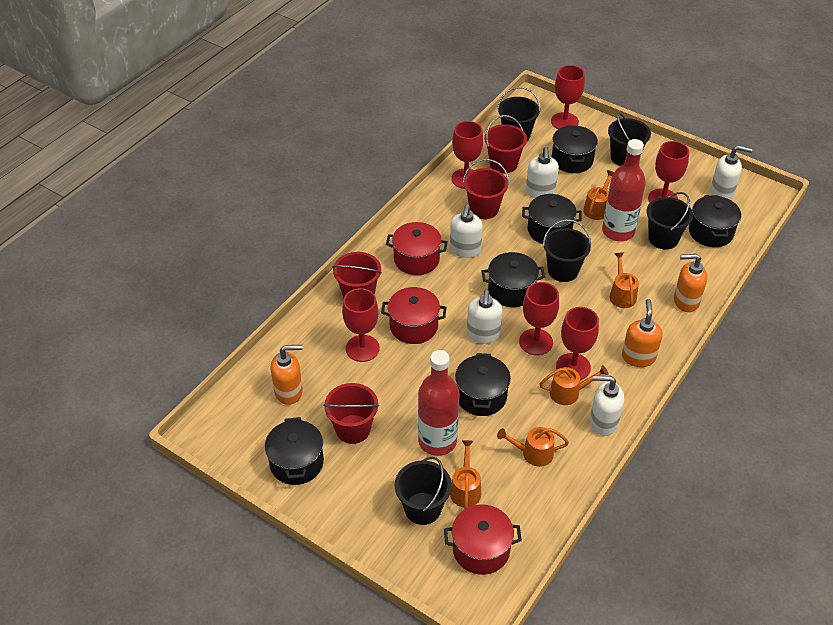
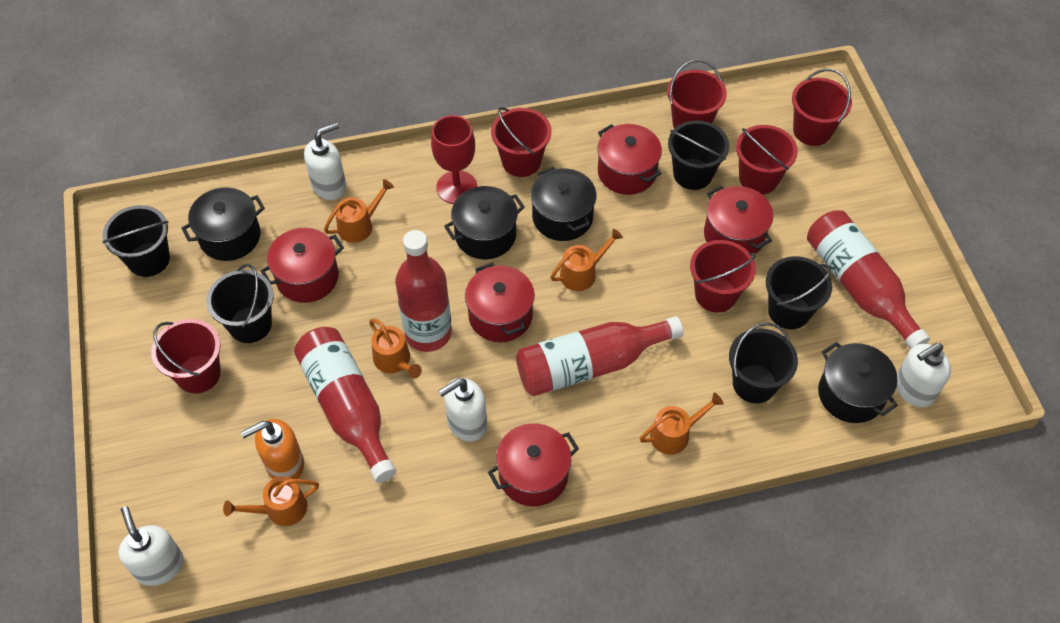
black pot: [265,417,324,485] [455,353,511,416] [482,252,545,307] [522,194,582,244] [552,125,598,173] [689,195,741,247] = 6 -> [181,187,265,261] [444,186,525,259] [531,167,597,241] [818,342,898,423] = 4
orange soap dispenser: [271,345,303,405] [622,299,663,367] [674,254,707,312] = 3 -> [241,419,304,479] = 1
red bottle: [418,350,459,456] [602,139,646,241] = 2 -> [294,327,396,483] [395,230,452,352] [516,316,683,396] [807,210,930,349] = 4
red bucket: [323,383,379,444] [332,252,382,298] [463,159,509,219] [484,115,527,173] = 4 -> [151,319,221,393] [491,107,552,177] [667,60,727,128] [690,240,756,313] [736,125,798,194] [792,69,852,146] = 6
red goblet: [342,288,380,362] [451,121,483,189] [519,282,559,355] [551,65,585,129] [556,307,599,380] [648,141,689,202] = 6 -> [431,115,477,204] = 1
red pot: [381,287,447,344] [386,222,448,275] [444,504,522,575] = 3 -> [260,228,344,303] [465,262,535,342] [488,423,579,506] [598,124,662,195] [704,185,773,256] = 5
white soap dispenser: [450,204,483,258] [467,290,503,344] [526,147,559,198] [590,375,624,436] [710,145,752,200] = 5 -> [119,506,184,586] [304,122,346,200] [438,378,487,442] [896,343,951,407] = 4

